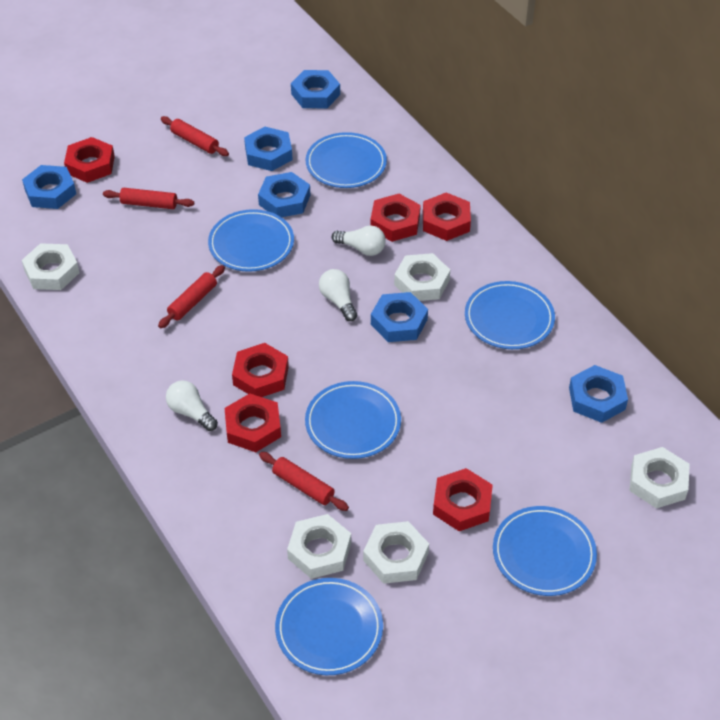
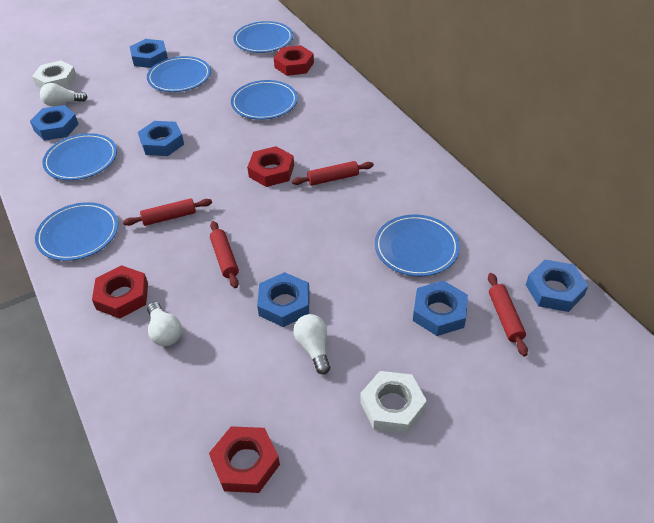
red nut: [64,137,115,183] [225,394,281,452] [232,343,289,397] [370,194,421,242] [423,192,471,241] [433,468,493,531] = 6 -> [92,265,148,319] [209,426,280,493] [247,146,294,187] [274,45,314,76] = 4
white nut: [22,243,80,290] [287,514,351,579] [363,521,429,584] [394,253,450,301] [629,447,690,508] = 5 -> [32,60,77,88] [360,371,427,434] = 2

